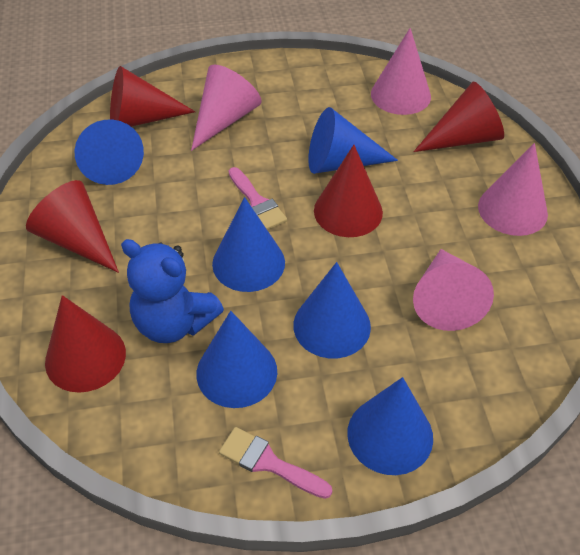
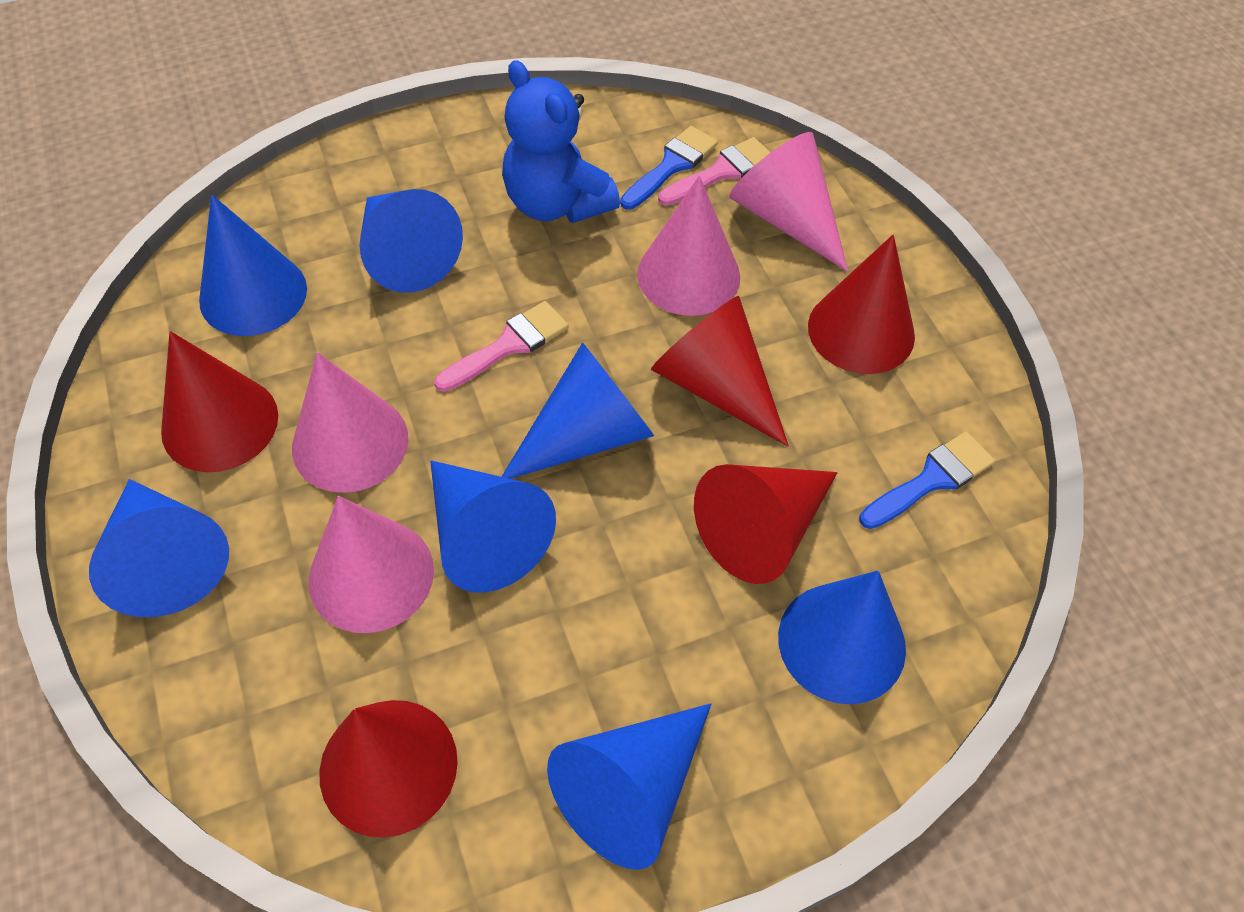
blue brush: none = 0 -> [620,126,718,210] [859,432,995,529] = 2
blue cone: [74,120,144,185] [196,311,277,408] [212,197,285,292] [293,262,371,358] [308,107,398,174] [347,377,433,475] = 6 -> [89,479,229,617] [199,195,307,336] [360,189,463,293] [430,460,556,592] [502,342,654,479] [547,703,711,870] [778,571,906,704] = 7

